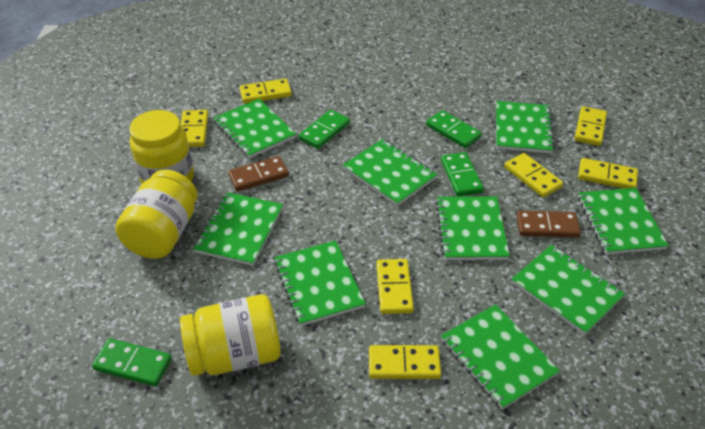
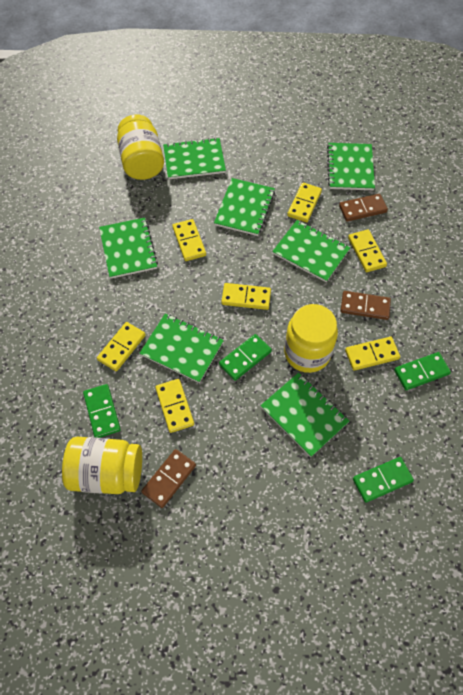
brown domino: [228,156,289,191] [516,211,581,238] = 2 -> [141,449,196,508] [339,194,388,222] [341,291,391,320] = 3
green notebook: [193,192,283,266] [213,99,296,158] [274,240,366,326] [343,139,437,206] [435,196,510,260] [441,304,560,410] [496,101,555,153] [512,245,625,335] [578,188,669,255] = 9 -> [99,218,158,279] [139,314,224,383] [163,138,226,179] [214,178,275,236] [260,373,349,457] [272,220,350,282] [327,143,375,190] = 7

